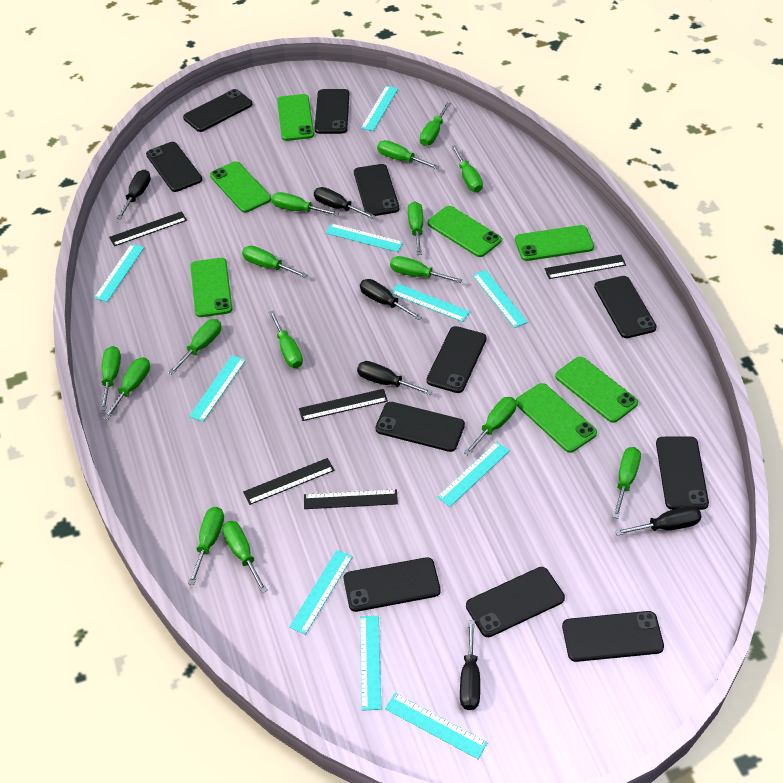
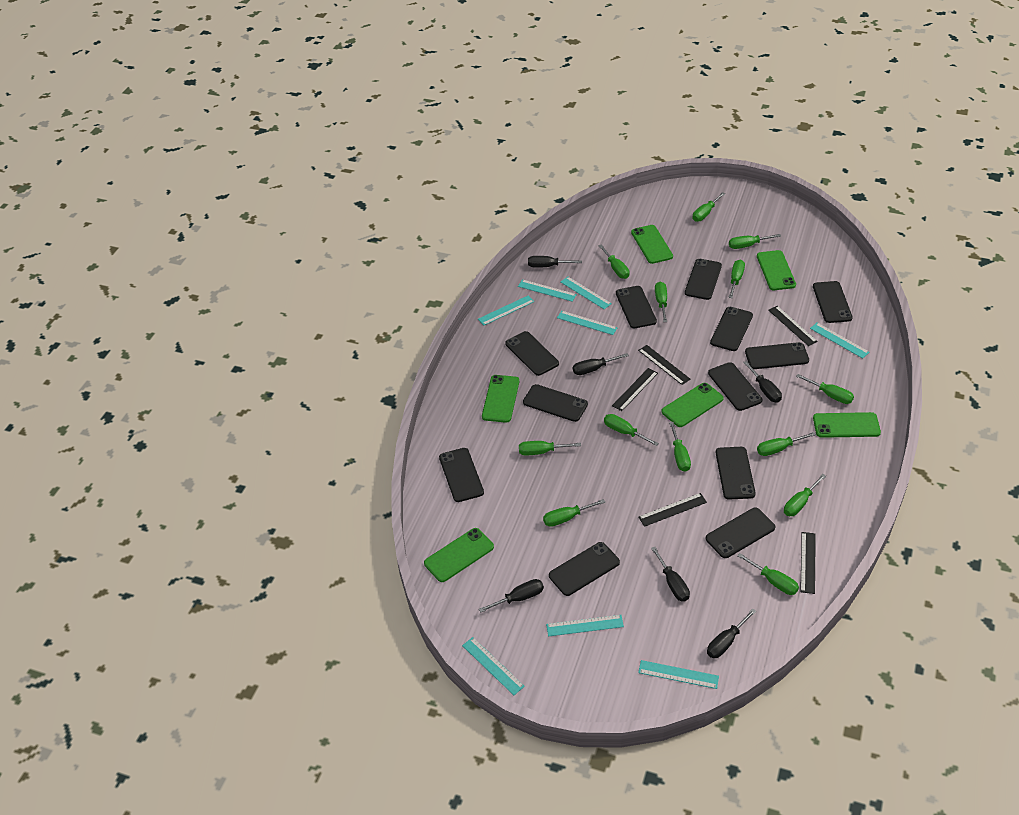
black phone: [146,142,202,192] [183,89,252,132] [315,89,349,134] [344,557,441,612] [354,164,399,216] [375,402,465,452] [426,326,487,393] [466,567,565,637] [562,611,664,662] [594,276,657,338] [656,436,709,510] = 11 -> [439,448,484,502] [505,331,559,376] [523,384,588,422] [549,542,620,596] [616,286,657,328] [685,259,722,300] [706,508,775,558] [708,362,762,411] [710,307,753,351] [716,447,756,500] [745,342,809,369] [813,281,853,323] = 12
green phone: [190,258,232,317] [210,161,271,213] [277,94,314,141] [428,206,502,257] [515,225,594,261] [516,383,597,453] [555,357,638,423] = 7 -> [424,528,494,582] [482,375,519,423] [631,225,673,264] [661,383,724,427] [757,250,796,290] [813,412,881,438] = 6
green screwdriver: [100,346,121,411] [104,357,150,420] [168,319,221,375] [188,507,224,585] [222,521,268,593] [242,246,308,278] [269,310,303,368] [271,192,339,216] [377,140,439,169] [390,256,462,283] [408,201,423,255] [420,102,451,146] [451,145,483,192] [464,397,517,456] [612,447,641,519] = 15 -> [519,441,581,456] [543,499,605,527] [598,244,629,279] [604,414,659,446] [655,282,667,322] [669,422,691,472] [693,192,725,222] [729,234,781,249] [729,260,745,298] [737,553,799,595] [757,432,816,456] [784,474,826,516] [796,374,854,404] = 13
turquoise ruler: [94,244,144,302] [189,355,246,422] [289,550,353,635] [325,223,403,252] [360,616,381,711] [361,86,398,131] [385,693,488,759] [391,283,470,322] [437,442,510,507] [473,270,528,328] = 10 -> [462,637,525,695] [478,295,535,325] [518,279,577,302] [546,615,624,637] [557,311,618,335] [561,277,612,309] [638,660,719,689] [810,323,869,359] = 8

